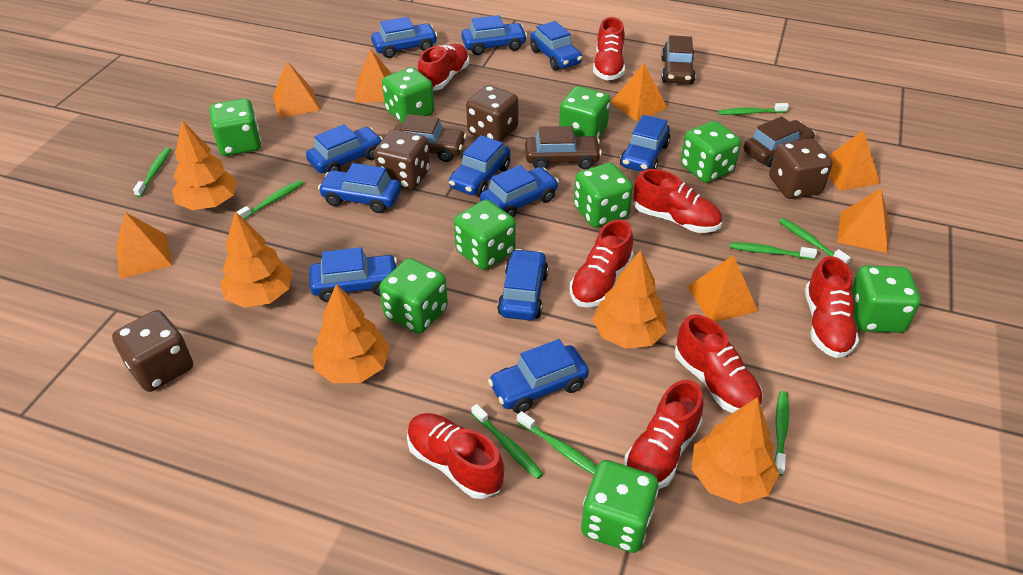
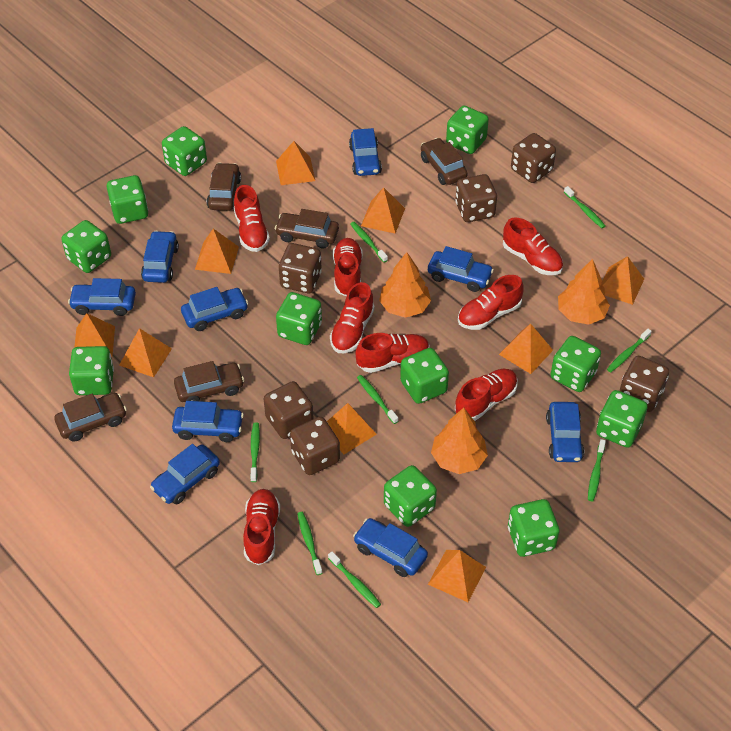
blue car: [306,124,383,173] [309,247,397,302] [318,163,401,213] [371,17,438,58] [449,135,511,196] [461,15,527,55] [480,165,559,217] [488,339,589,413] [497,249,548,320] [530,21,583,71] [620,115,670,172] = 11 -> [68,278,136,316] [141,231,179,283] [150,444,220,504] [172,401,244,442] [181,287,249,331] [349,128,382,176] [353,518,428,577] [428,246,494,292] [546,402,584,462] = 9
brown car: [395,114,467,162] [525,126,602,169] [661,35,696,84] [743,116,816,167] = 4 -> [54,393,127,442] [174,361,244,402] [207,163,241,211] [275,209,339,248] [421,138,468,185] = 5
brown dice: [112,310,193,392] [374,129,430,190] [466,85,518,142] [769,138,833,199] = 4 -> [264,381,314,439] [279,243,322,293] [290,417,340,475] [455,174,497,222] [511,133,556,183] [619,356,669,412] = 6
green dice: [210,98,261,156] [379,258,448,334] [382,67,434,124] [454,200,516,270] [559,86,610,139] [574,163,633,227] [581,460,658,553] [680,121,741,183] [851,265,921,333] = 9 -> [62,220,111,273] [69,346,114,395] [107,175,148,224] [162,126,207,176] [276,292,322,345] [384,465,437,527] [400,348,449,404] [446,106,489,154] [508,499,560,557] [550,336,601,392] [596,390,648,448] = 11
orange pyramid: [116,212,172,279] [273,61,320,118] [355,49,392,103] [610,64,668,121] [687,255,758,322] [829,130,880,191] [837,189,890,253] = 7 -> [74,313,115,357] [119,328,172,377] [195,229,239,274] [276,141,315,185] [327,403,376,454] [361,187,405,234] [428,550,486,602] [499,323,553,374] [601,256,644,305] = 9
orange tree: [172,120,238,210] [220,211,292,308] [313,284,390,383] [593,250,667,349] [692,397,779,504] = 5 -> [379,252,431,318] [431,408,488,474] [558,259,610,325] = 3

